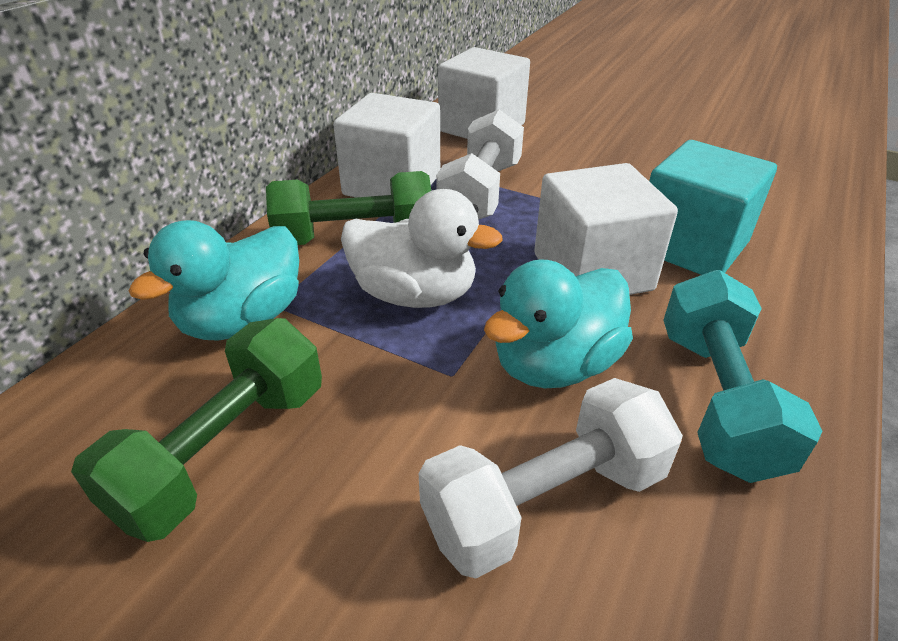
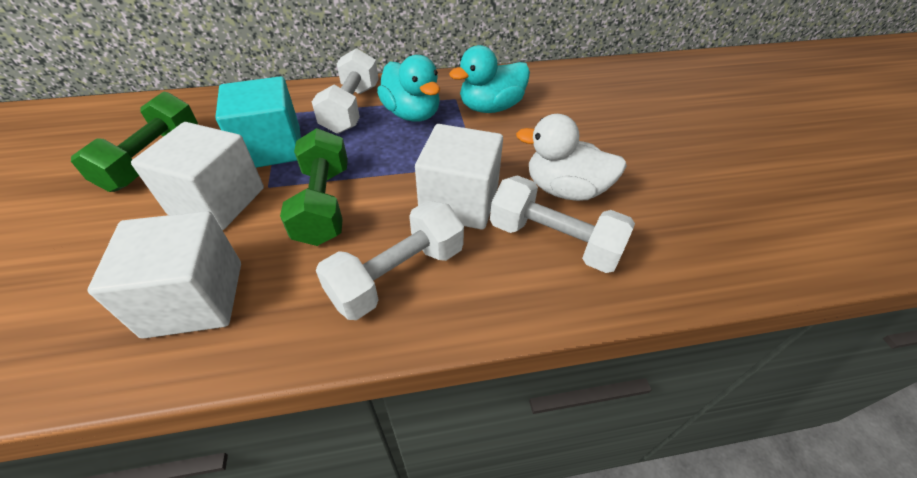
turquoise dumbbell: [664,270,822,483] = 1 -> none = 0
white dumbbell: [419,378,683,579] [436,109,524,220] = 2 -> [312,48,379,134] [316,201,464,320] [490,175,635,273] = 3

